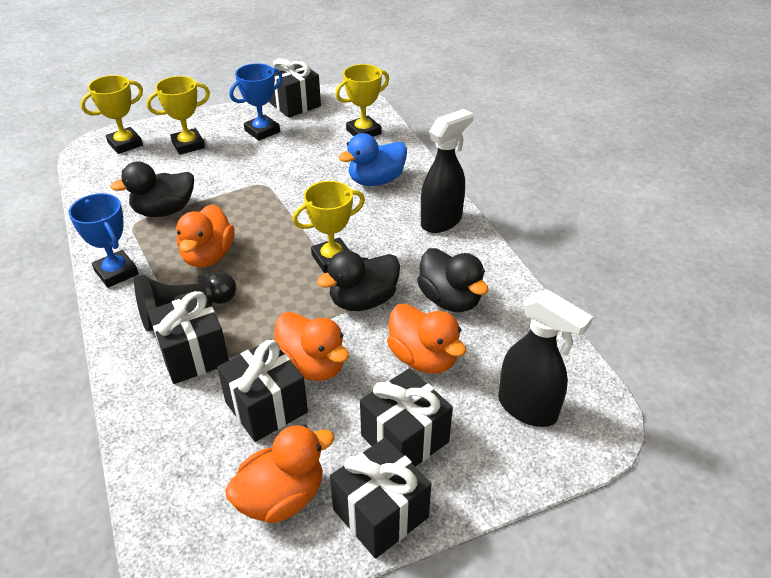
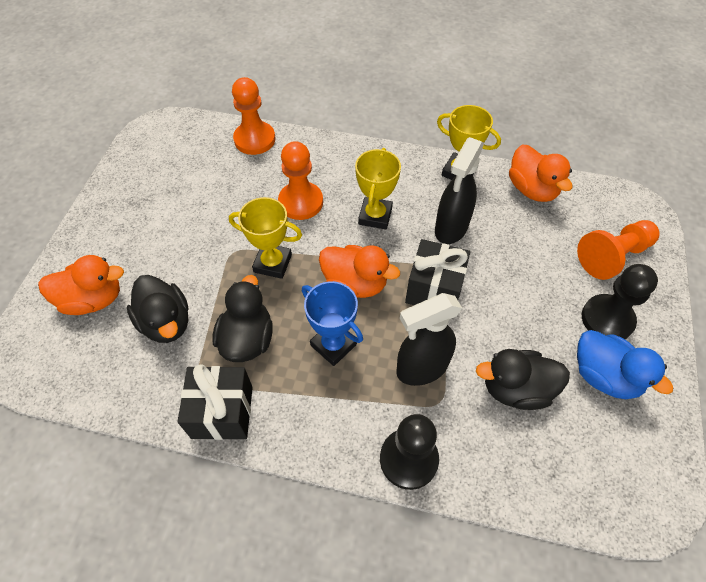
black gift: [148,291,229,384] [217,339,308,442] [269,58,321,118] [330,437,431,559] [360,368,453,467] = 5 -> [177,365,253,440] [405,239,470,305] = 2
black pawn: [134,272,236,332] = 1 -> [380,414,439,490] [582,264,658,339] = 2
blue trophy: [69,193,138,288] [229,63,283,141] = 2 -> [302,281,363,366] = 1
orange duck: [176,204,235,268] [225,425,335,524] [274,312,349,381] [387,304,466,374] = 4 -> [38,255,124,315] [319,245,400,298] [509,145,572,202] = 3
orange pawn: none = 0 -> [232,77,275,155] [278,141,323,220] [577,220,660,280] = 3
yellow trophy: [80,75,143,154] [146,76,210,155] [292,181,365,273] [336,64,389,137] = 4 -> [229,197,302,279] [355,148,401,229] [437,105,501,180] = 3

